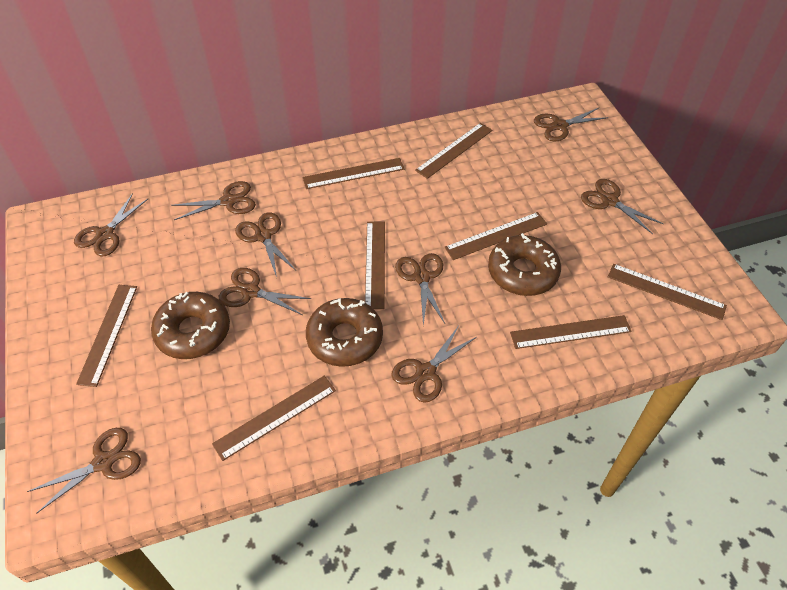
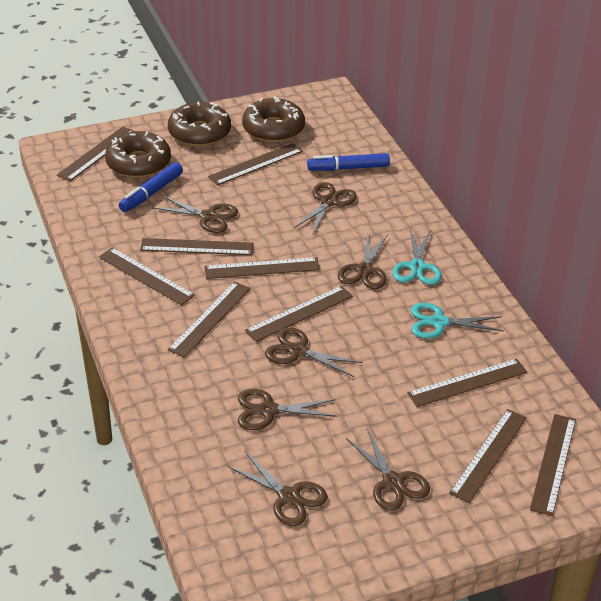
blue marker: none = 0 -> [119,162,183,212] [307,153,390,171] = 2
brown ruler: [76,285,137,387] [212,376,336,461] [303,158,404,189] [365,222,385,309] [415,123,493,179] [445,212,547,260] [510,315,632,349] [608,264,727,320] = 8 -> [57,127,135,181] [99,247,195,305] [140,238,253,255] [168,281,251,358] [205,257,320,279] [208,143,303,185] [245,286,353,342] [407,359,527,407] [449,409,527,503] [530,414,576,516] = 10
brown scissors: [27,428,141,514] [74,193,148,256] [171,181,256,220] [219,268,311,315] [235,212,297,277] [391,326,477,403] [395,253,445,325] [534,108,609,141] [581,179,663,234] = 9 -> [152,195,238,233] [227,451,328,526] [238,389,337,430] [265,327,363,377] [294,182,357,235] [338,233,388,289] [346,428,430,511] = 7
turquoise scissors: none = 0 -> [392,229,441,285] [411,303,503,339] = 2

